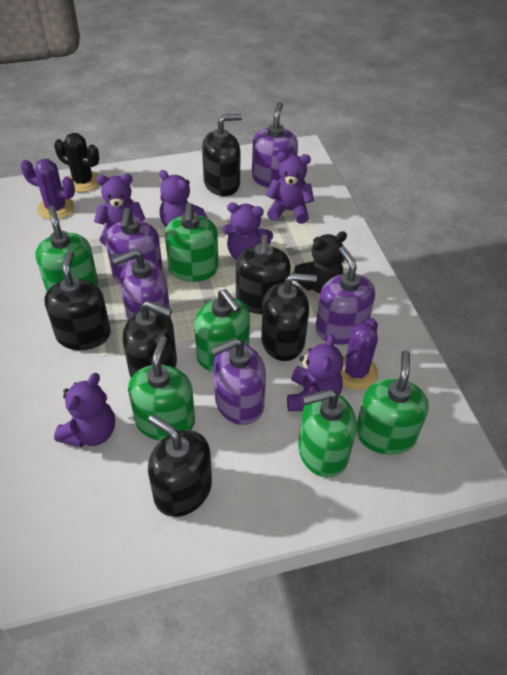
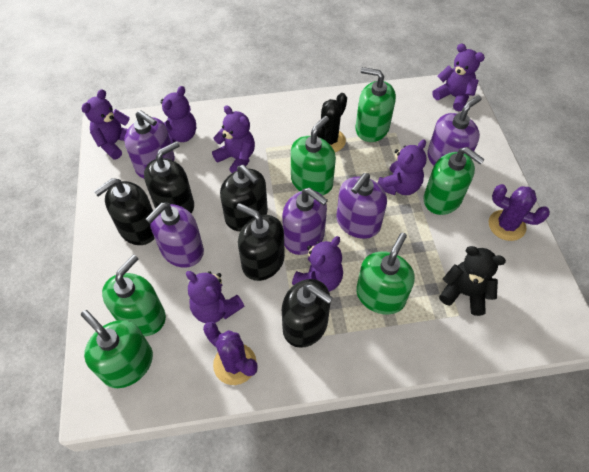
black soap dispenser: [45,250,111,350] [123,300,177,377] [148,414,212,517] [202,114,242,196] [236,235,291,314] [261,273,317,361] = 6 -> [94,178,155,245] [144,141,194,214] [220,165,268,231] [236,203,285,281] [282,279,333,348] = 5
purple teddy bear: [54,373,115,447] [94,174,145,246] [159,170,208,227] [223,203,273,260] [266,152,314,224] [287,334,343,411] = 6 -> [82,89,130,159] [161,86,196,143] [186,271,244,323] [212,105,255,173] [292,236,343,292] [378,140,427,195] [432,44,485,111] = 7

